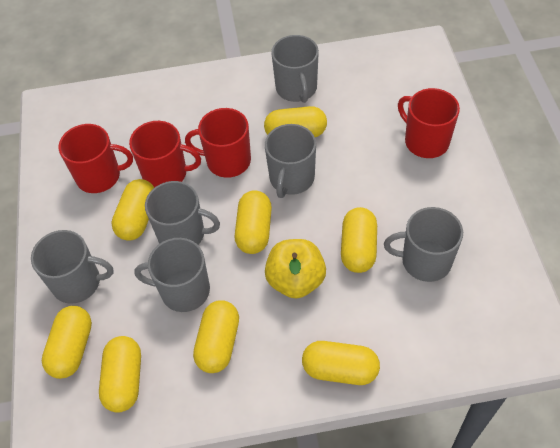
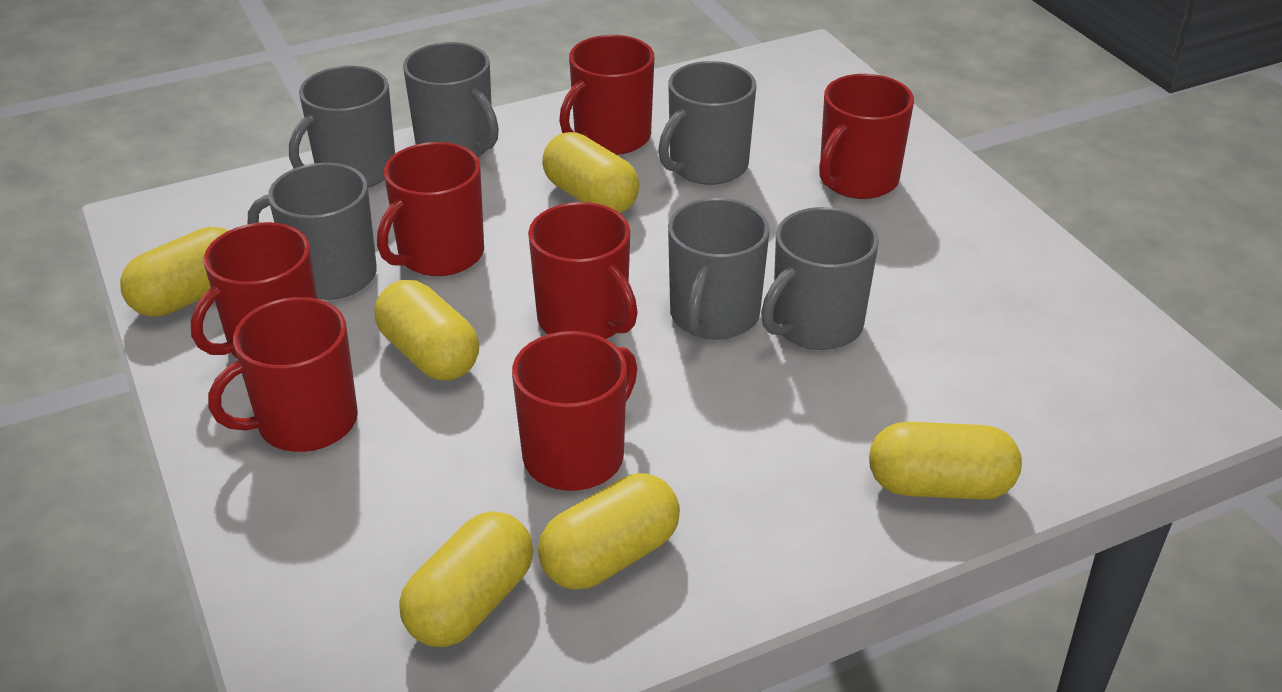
red mug: [59,124,133,193] [129,121,201,188] [185,108,251,178] [398,88,460,158] = 4 -> [191,222,317,358] [208,297,358,452] [377,142,484,276] [512,331,638,491] [528,202,638,339] [559,35,654,155] [819,74,914,199] = 7
yellow apple: [265,239,326,299] = 1 -> none = 0
yellow capsule: [42,306,92,379] [99,336,141,413] [111,179,154,241] [193,300,239,373] [235,190,272,254] [264,106,327,137] [302,341,380,385] [341,207,377,273] = 8 -> [120,227,229,317] [375,280,479,381] [399,511,533,647] [538,473,680,590] [542,132,639,213] [869,422,1022,500] = 6

